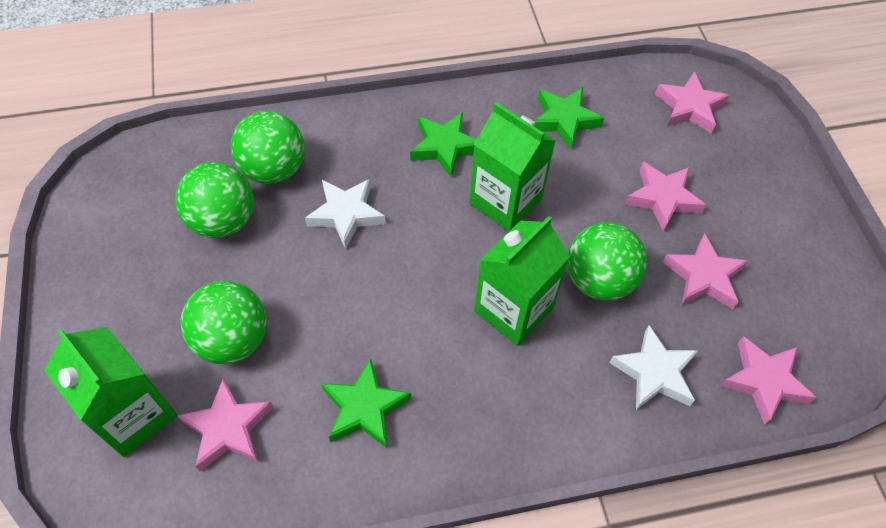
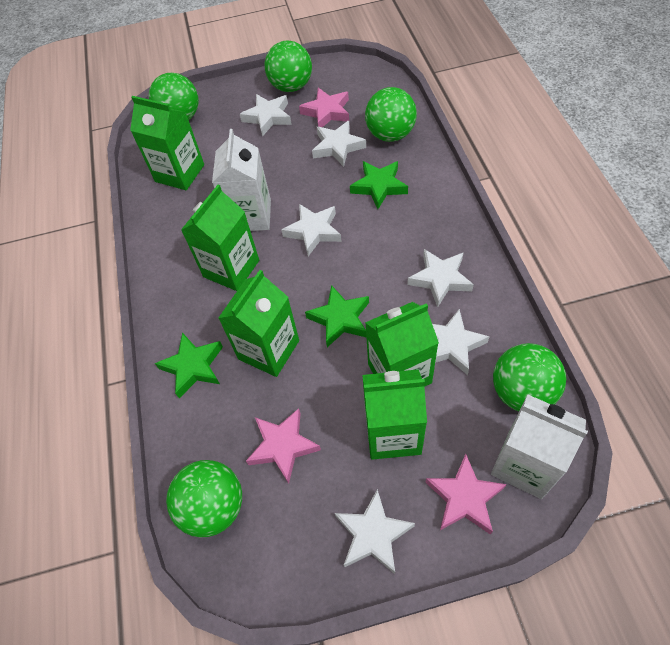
green ball: [175,162,254,238] [180,281,267,364] [231,111,305,184] [567,222,647,301] = 4 -> [148,73,199,120] [166,460,242,538] [265,40,312,92] [365,87,417,142] [493,343,566,411] = 5
green carton: [44,327,177,457] [469,102,556,231] [474,216,570,346] = 3 -> [130,96,204,190] [181,185,259,291] [218,270,299,377] [362,369,427,460] [365,302,439,387] = 5
pink star: [177,378,274,471] [625,162,706,232] [655,72,730,134] [663,233,748,309] [720,336,817,425] = 5 -> [246,408,321,484] [299,88,349,127] [425,454,507,535] = 3
white carton: none = 0 -> [212,129,271,231] [491,395,588,499] = 2
white star: [305,179,386,249] [609,325,699,410] = 2 -> [240,94,292,136] [281,204,342,256] [312,121,366,167] [335,489,415,574] [407,249,474,308] [432,309,490,375] = 6

